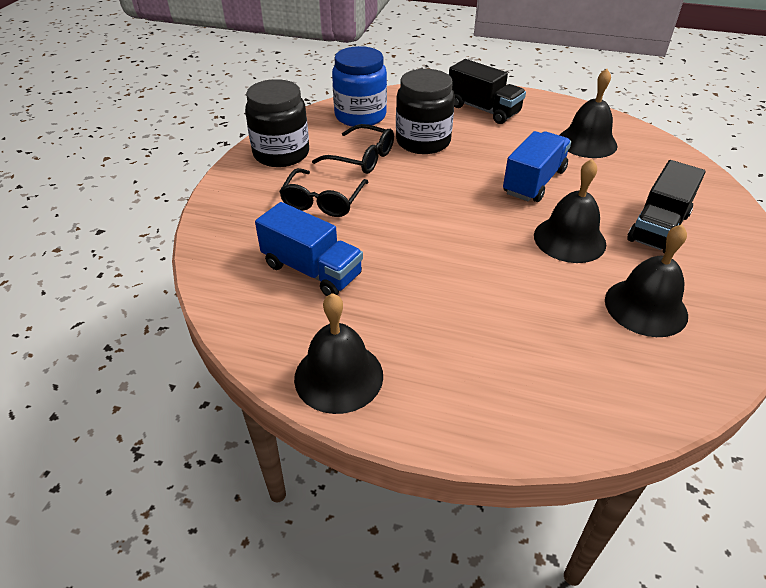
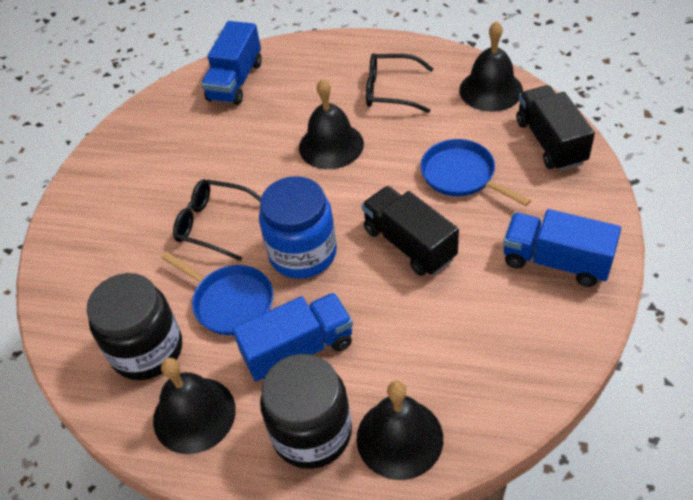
blue pan: none = 0 -> [161,252,273,335] [420,139,531,206] = 2
blue truck: [255,202,363,296] [503,131,571,202] = 2 -> [201,21,262,105] [232,293,353,381] [503,209,621,287] = 3

